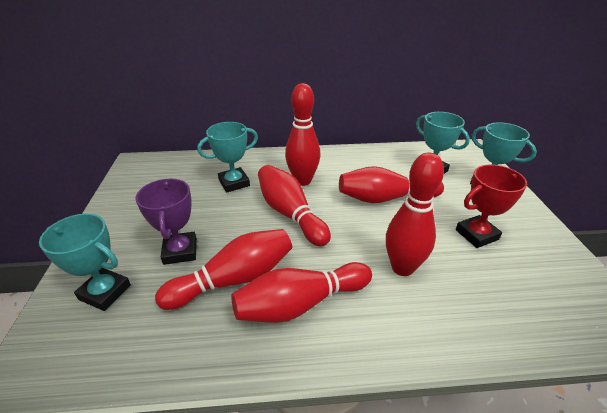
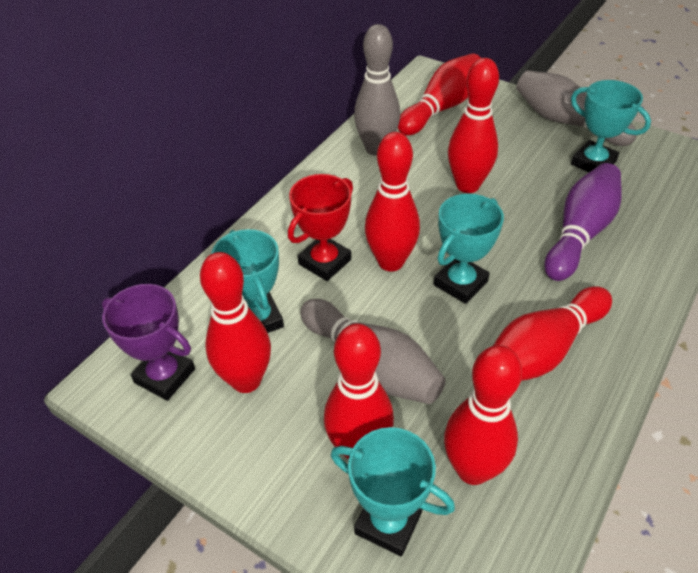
grey bowling pin: none = 0 -> [300,299,445,404] [354,24,400,156] [516,70,637,146] = 3
purple bowling pin: none = 0 -> [544,163,622,281] = 1
red bowling pin: [155,229,292,310] [231,262,372,323] [258,165,331,246] [285,83,321,186] [339,166,444,203] [386,152,444,276] = 6 -> [200,252,271,393] [324,323,394,460] [365,132,420,272] [398,53,481,135] [444,345,522,485] [448,58,499,193] [493,286,612,381] = 7

